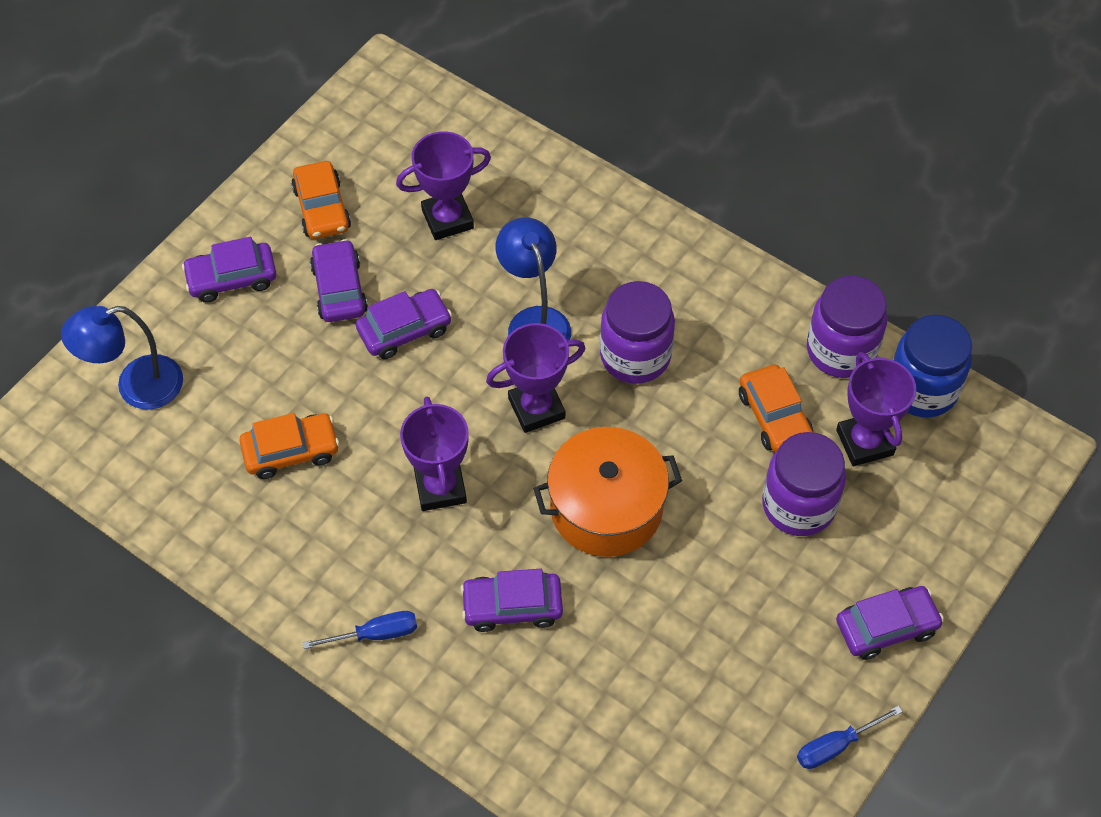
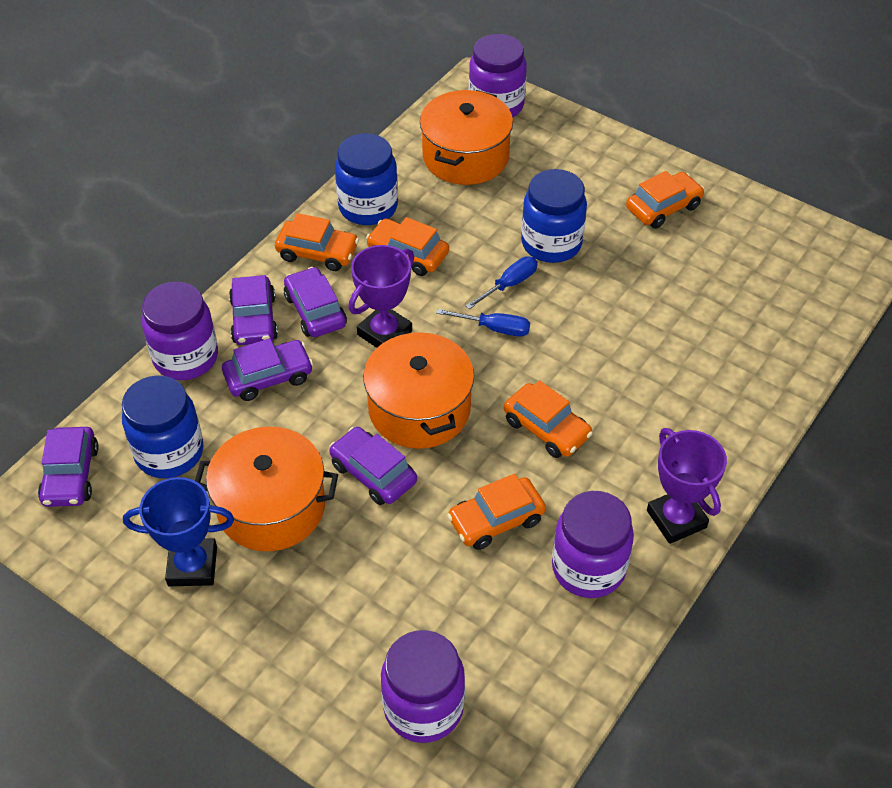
blue jar: [893,315,972,418] = 1 -> [122,376,203,478] [335,133,398,225] [521,169,587,263] = 3
blue lamp: [61,306,183,410] [496,217,571,340] = 2 -> none = 0
blue trophy: none = 0 -> [123,477,234,586] = 1
orange car: [239,413,339,479] [291,161,351,239] [739,365,813,453] = 3 -> [275,213,359,271] [366,217,449,276] [447,473,546,550] [504,380,593,458] [626,171,704,229] = 5
orange pot: [533,427,682,557] = 1 -> [195,427,338,551] [363,330,474,449] [420,90,513,185] = 3
purple jar: [600,281,675,384] [762,432,846,536] [807,276,888,378] = 3 -> [142,282,218,380] [381,630,465,743] [469,34,527,118] [552,491,634,598] = 4
purple trophy: [396,131,491,240] [400,396,469,511] [486,323,586,433] [836,352,916,466] = 4 -> [349,245,414,348] [647,428,727,544] = 2

